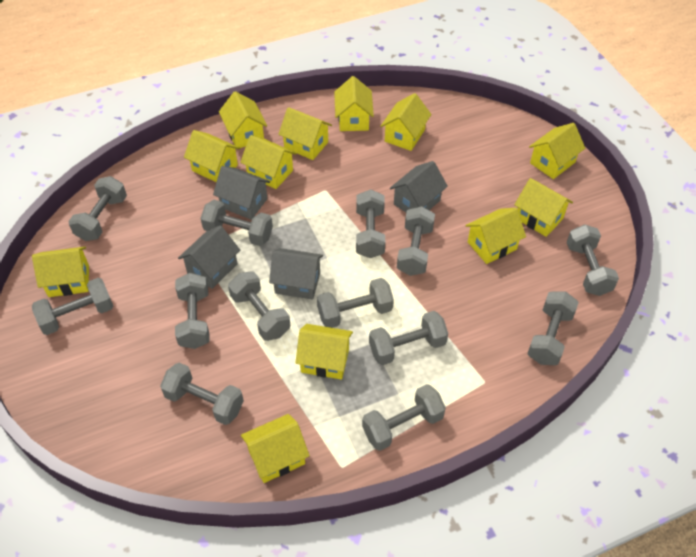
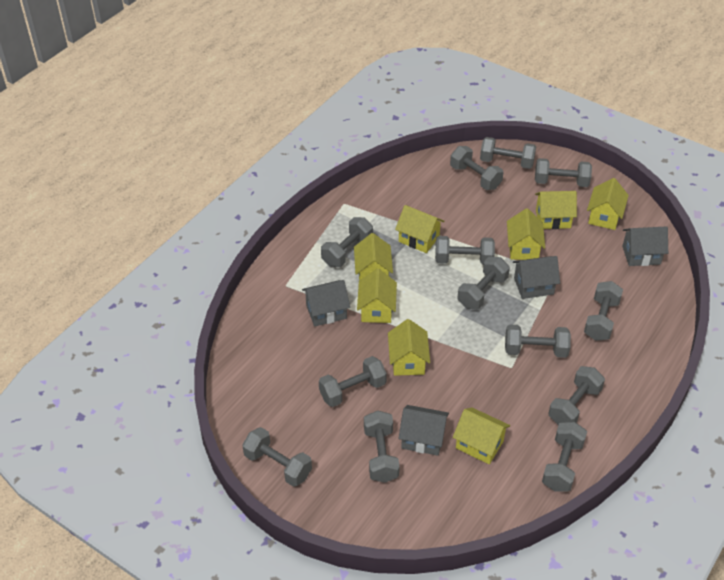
yellow house: [32,247,89,297] [184,130,240,182] [219,91,267,148] [240,135,296,189] [241,414,310,483] [278,107,332,160] [295,324,353,379] [334,76,374,131] [381,93,432,151] [465,208,526,264] [514,178,573,237] [529,123,585,179] = 12 -> [354,233,393,281] [357,269,397,323] [388,319,430,376] [395,205,444,253] [453,408,510,464] [507,208,545,260] [535,191,577,229] [587,178,629,230] = 8

